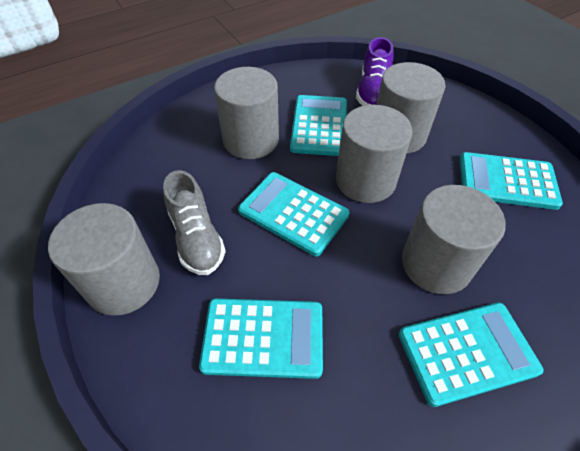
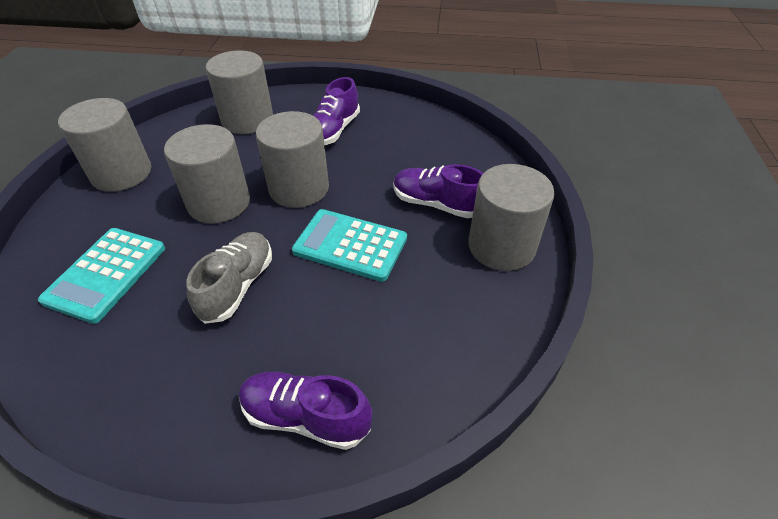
purple shoe: [356,37,394,106] = 1 -> [239,372,372,450] [313,77,360,145] [393,164,483,218] = 3
turquoise calculator: [199,298,323,379] [238,172,349,256] [290,95,347,156] [399,303,543,407] [460,152,563,210] = 5 -> [38,228,165,324] [292,209,407,282] = 2

